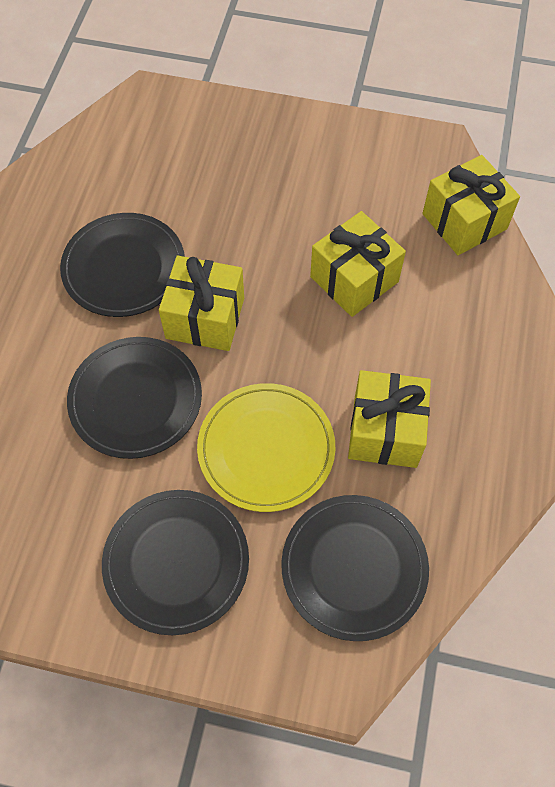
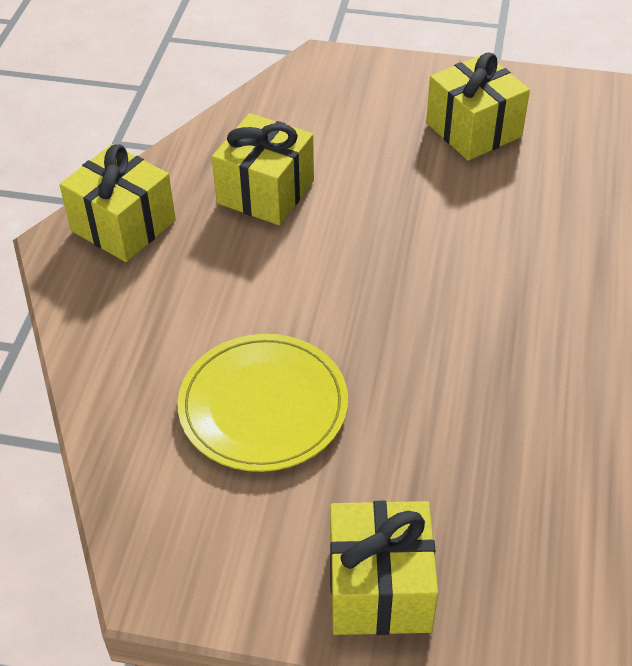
black plate: [60,213,185,317] [67,337,202,459] [102,490,249,635] [281,495,429,641] = 4 -> none = 0

